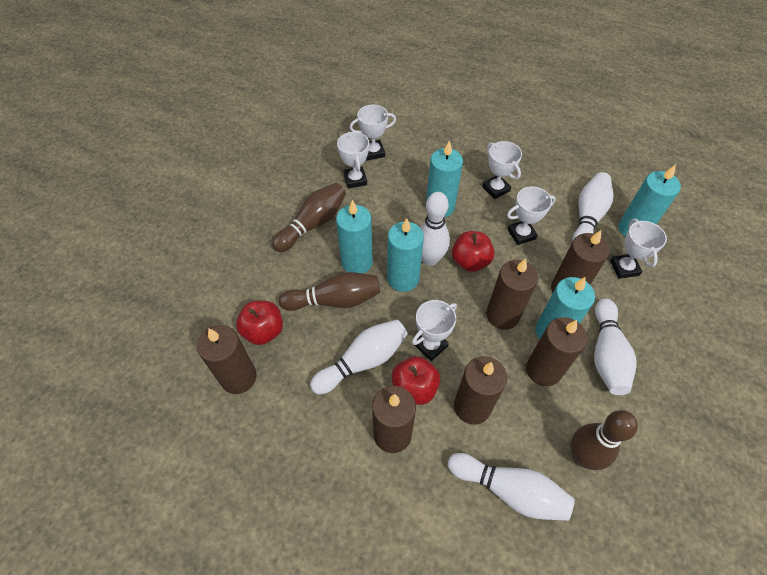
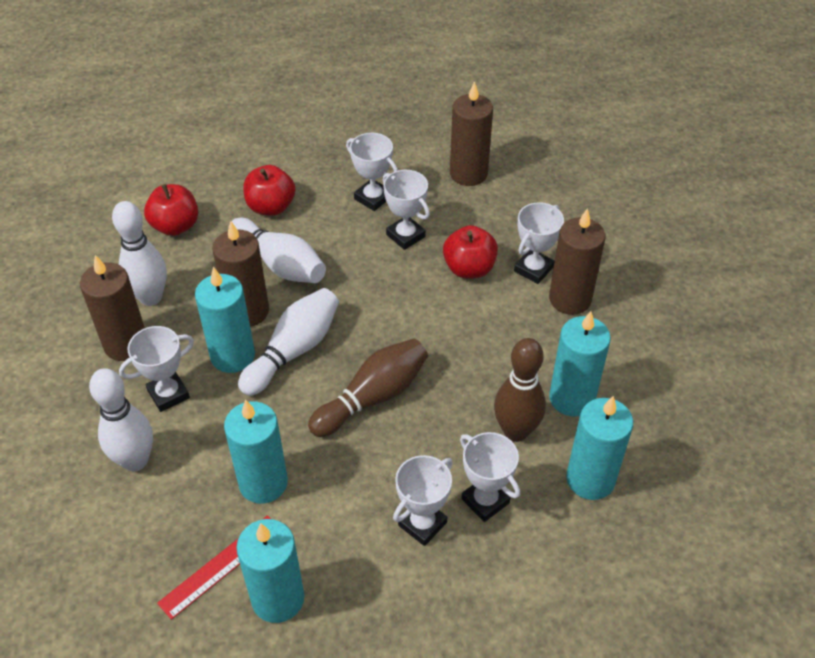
brown bowling pin: [272,183,346,252] [279,272,380,311] [570,410,638,470] = 3 -> [308,338,428,437] [494,338,546,442] = 2
brown candle: [197,325,257,394] [372,386,416,453] [454,356,507,425] [486,258,538,330] [526,317,588,386] [551,230,610,293] = 6 -> [80,255,145,361] [212,221,269,327] [450,81,493,186] [549,208,605,315] = 4
red ruler: none = 0 -> [157,515,271,620] = 1
white bowling pin: [310,319,408,395] [420,192,450,266] [448,453,575,521] [572,172,614,242] [594,298,636,395] = 5 -> [89,368,153,471] [112,201,167,306] [231,218,326,283] [238,288,339,396] = 4

